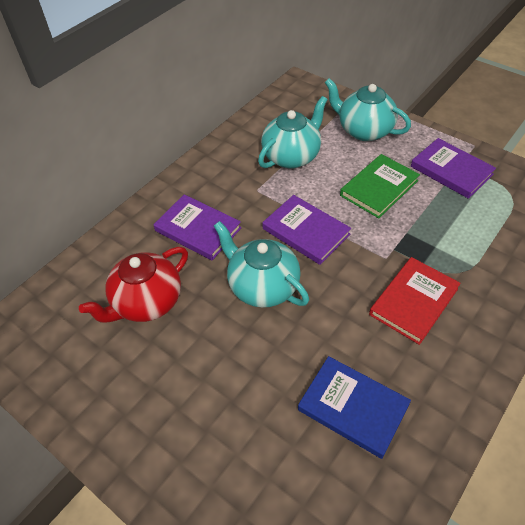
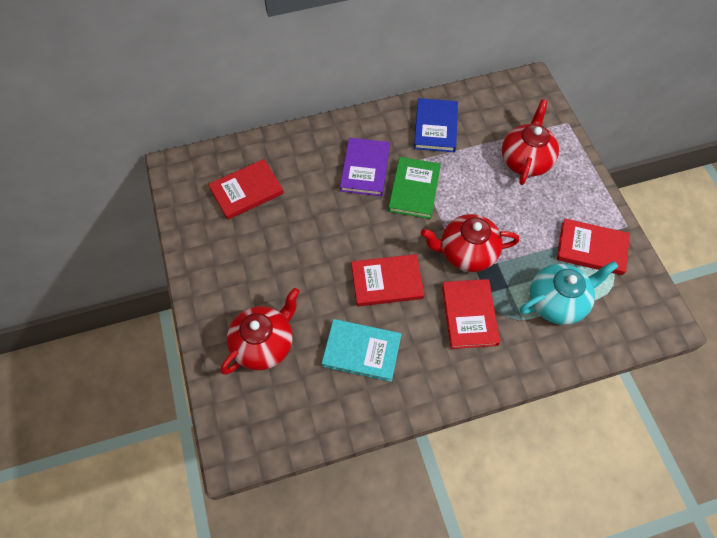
purple book: [153,194,241,260] [262,195,351,265] [411,138,496,199] = 3 -> [340,138,390,196] = 1
red book: [369,257,461,345] = 1 -> [208,159,284,220] [351,254,425,306] [442,279,500,349] [557,219,630,275] = 4
red teapot: [79,247,188,323] = 1 -> [221,288,300,375] [421,214,520,272] [502,99,559,185] = 3
turquoise book: none = 0 -> [322,319,401,382] = 1
turquoise teapot: [214,221,309,308] [258,96,328,169] [325,78,411,141] = 3 -> [520,261,619,325] = 1

